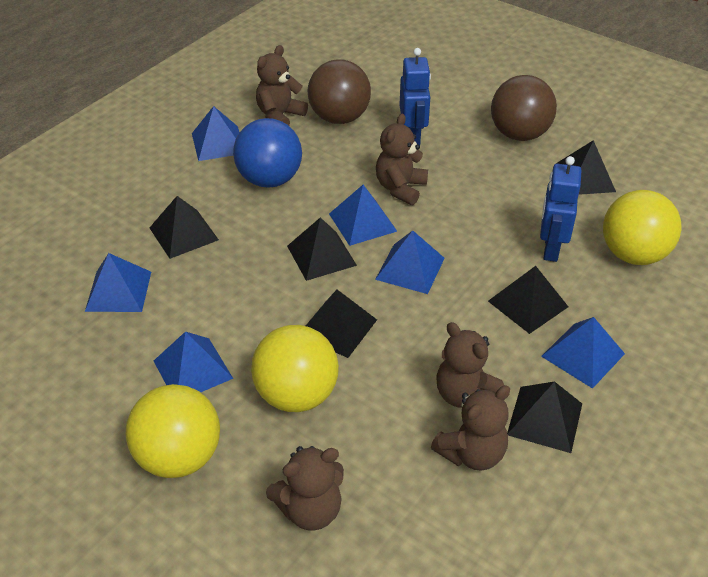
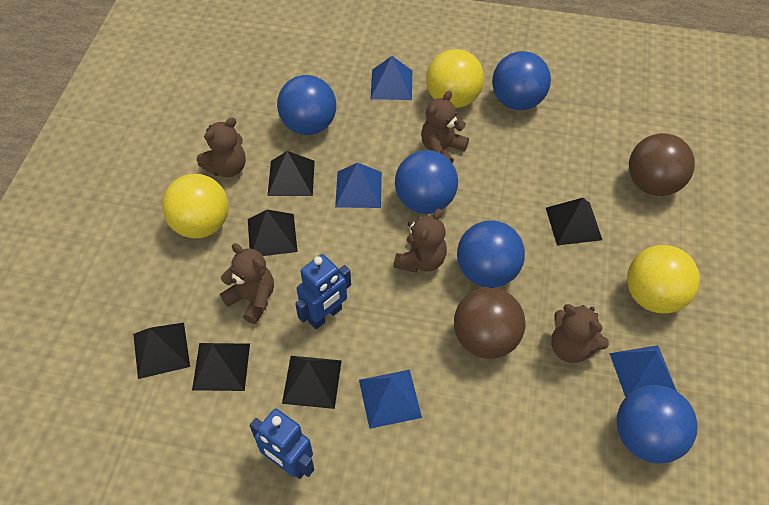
blue ball: [233,118,302,188] = 1 -> [277,75,336,135] [395,150,458,214] [457,221,525,288] [492,51,551,110] [617,385,697,464] = 5
blue pyramid: [85,253,151,312] [154,332,233,392] [192,106,239,161] [329,185,397,246] [375,230,445,294] [541,317,625,389] = 6 -> [335,163,382,208] [359,370,422,429] [370,56,412,100] [610,345,677,397] = 4

